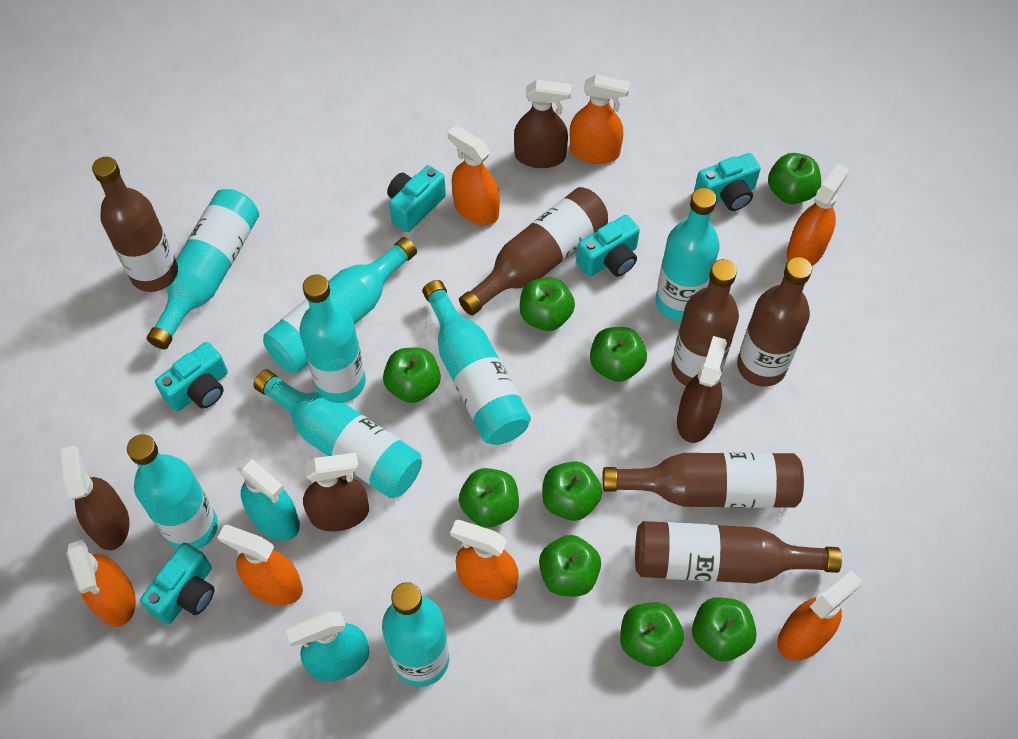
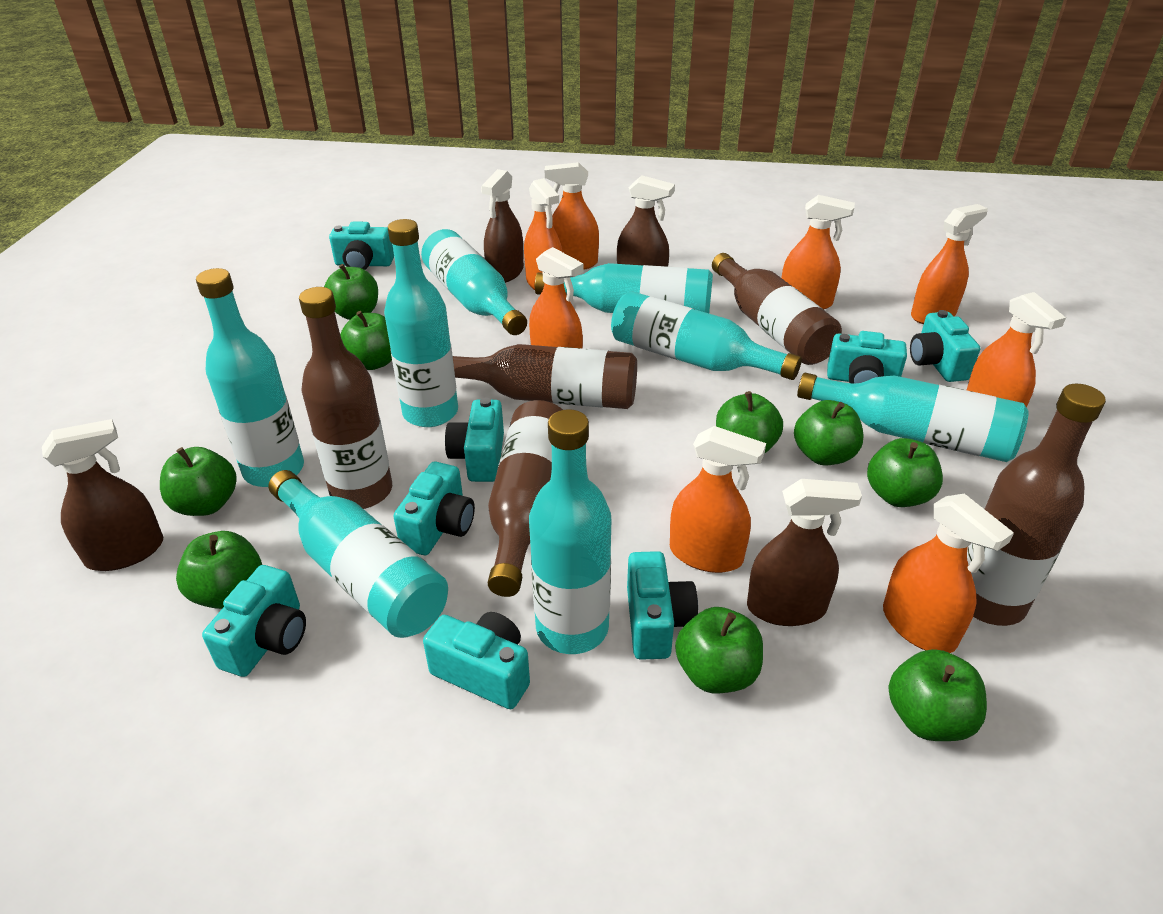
brown bottle: [92,157,176,292] [459,187,608,315] [603,453,804,508] [635,521,842,584] [671,259,739,386] [737,257,812,386] = 6 -> [299,287,392,509] [453,344,637,409] [488,400,563,597] [712,253,842,365] [967,383,1106,626] = 5
orange spray bottle: [66,539,136,627] [217,525,303,605] [447,125,500,225] [450,520,519,600] [570,74,630,164] [777,571,862,661] [787,164,849,266] = 7 -> [524,178,562,290] [529,247,583,348] [545,162,599,270] [670,426,766,573] [781,195,855,309] [883,494,1014,653] [911,204,988,324] [967,292,1066,407] = 8
turquoise camera: [140,543,215,624] [155,342,228,412] [387,165,446,232] [576,215,640,277] [694,153,761,211] = 5 -> [202,565,306,677] [329,221,394,270] [393,462,475,555] [423,612,530,709] [445,398,504,482] [627,551,698,660] [827,331,907,384] [910,310,980,382] = 8
turquoise spray bottle: [236,457,300,541] [286,611,369,681] = 2 -> none = 0

